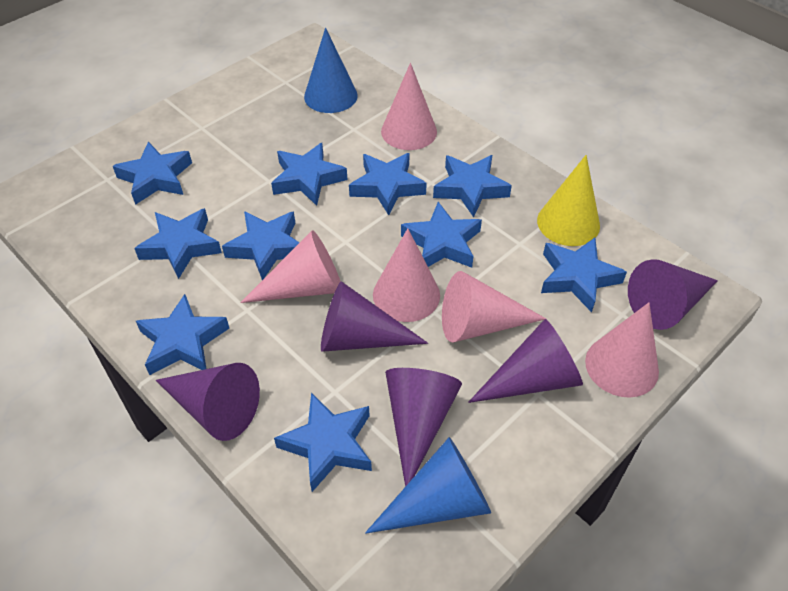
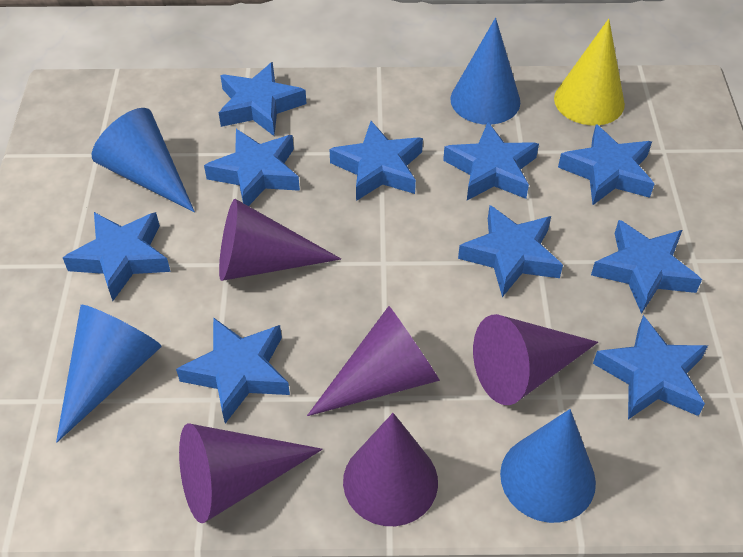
blue cone: [304,28,358,113] [365,437,491,534] = 2 -> [56,305,162,442] [92,108,195,212] [451,18,521,125] [500,409,596,523] = 4
pink cone: [240,230,341,303] [373,228,440,322] [381,63,437,150] [442,271,546,343] [585,302,659,398] = 5 -> none = 0

